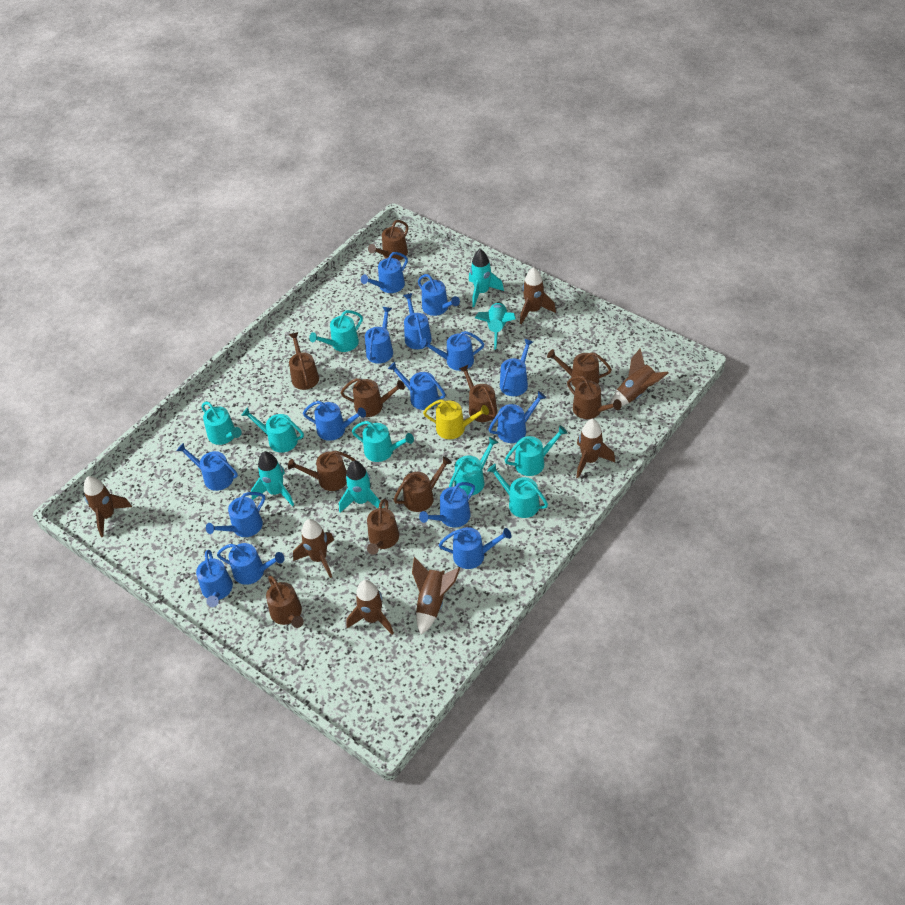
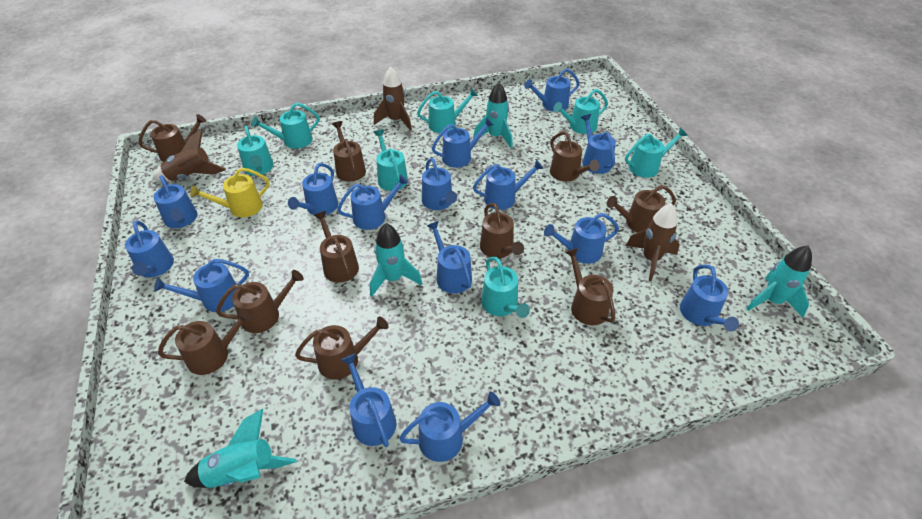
brown rocket: [84,476,132,537] [293,519,334,578] [347,580,394,635] [412,557,460,635] [520,267,556,324] [576,419,615,478] [610,348,668,408] = 7 -> [152,129,226,181] [374,67,412,131] [626,203,680,281] = 3

